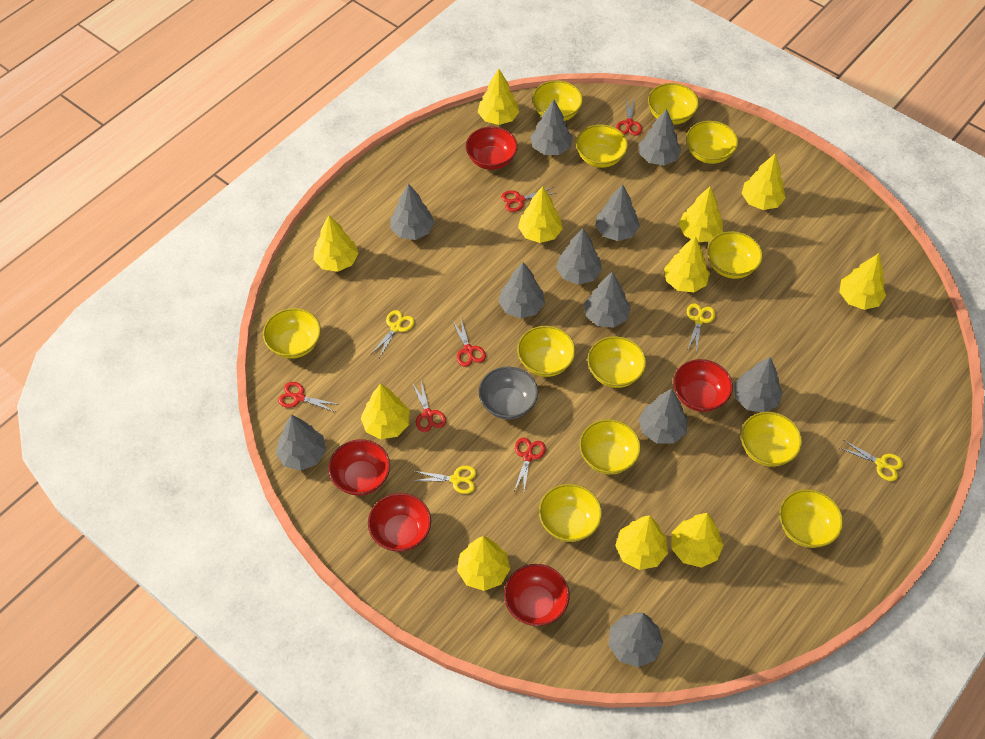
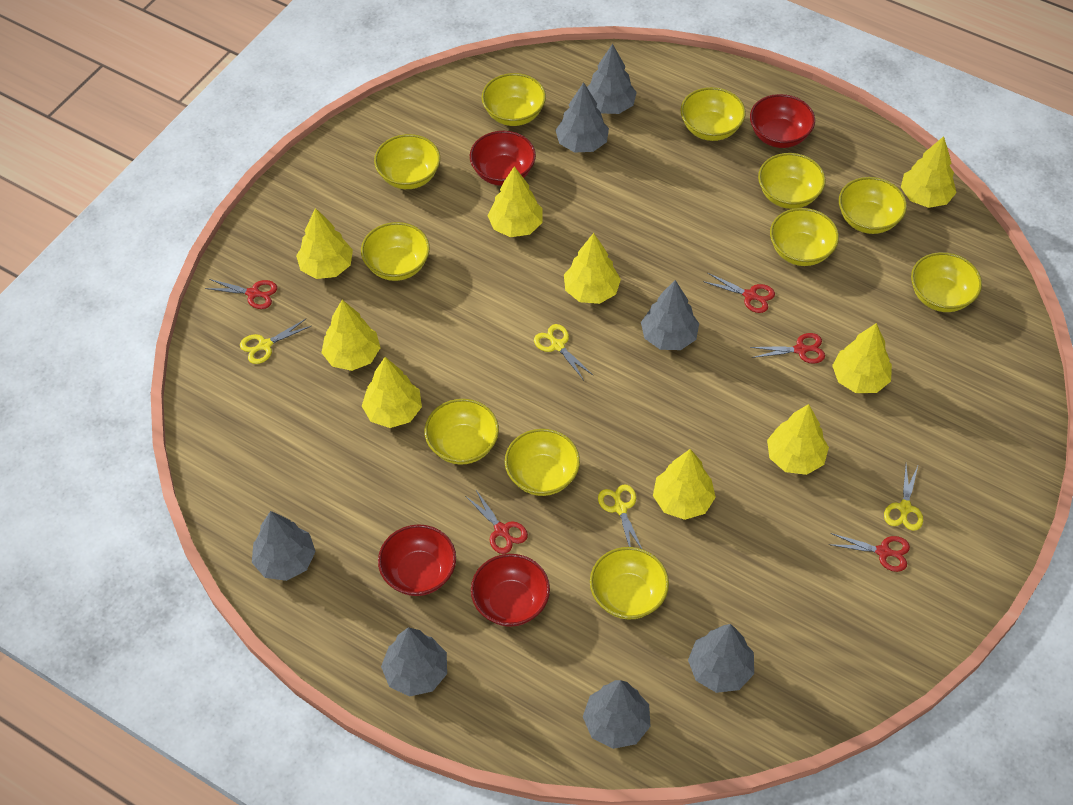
grey bowl: [479,367,538,420] = 1 -> none = 0
grey tree: [276,415,326,471] [390,183,434,240] [498,262,545,318] [530,100,573,155] [556,228,602,285] [584,271,631,328] [595,184,640,241] [609,613,663,667] [639,109,681,165] [639,389,688,444] [734,357,783,412] = 11 -> [252,511,316,581] [381,627,447,697] [555,82,609,153] [583,680,651,749] [587,44,637,114] [641,280,699,350] [688,624,754,693] = 7
red bowl: [328,439,390,496] [368,493,431,552] [466,127,518,170] [504,564,570,626] [673,359,733,412] = 5 -> [378,524,456,596] [470,131,536,186] [471,554,550,627] [750,94,815,148] = 4
red scissors: [278,382,340,412] [412,381,446,432] [452,319,486,367] [501,187,556,212] [514,438,546,491] [616,97,642,136] = 6 -> [205,279,277,309] [467,490,528,554] [703,273,775,313] [750,333,825,364] [828,533,910,572] = 5
yellow bowl: [263,308,321,359] [517,326,576,377] [532,80,583,121] [539,484,602,542] [576,124,628,168] [579,419,641,475] [587,336,646,388] [648,83,699,125] [686,121,738,164] [707,231,763,279] [741,412,802,467] [779,489,843,548] = 12 -> [361,222,430,281] [374,134,440,189] [425,399,499,465] [482,73,546,126] [505,429,580,496] [590,547,669,620] [680,87,746,141] [758,153,826,209] [770,208,839,266] [839,177,907,234] [911,252,982,312] = 11
yellow tree: [313,215,359,272] [361,384,409,439] [457,536,510,591] [478,69,519,125] [518,186,563,243] [615,515,668,570] [664,236,710,292] [672,513,724,568] [679,186,723,242] [742,154,786,210] [839,253,886,310] = 11 -> [296,208,353,279] [322,300,381,371] [362,357,422,428] [487,166,542,237] [564,233,621,304] [653,449,716,520] [767,404,829,475] [832,323,892,393] [901,136,957,208] = 9

